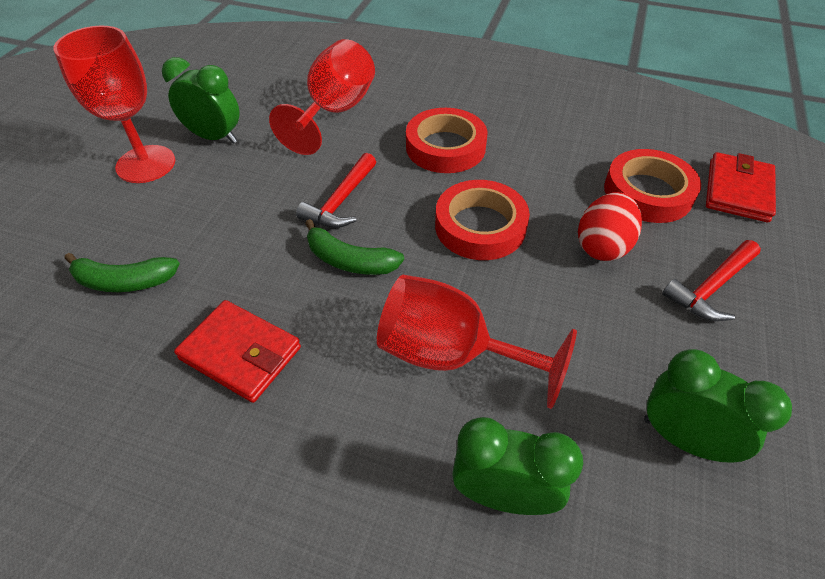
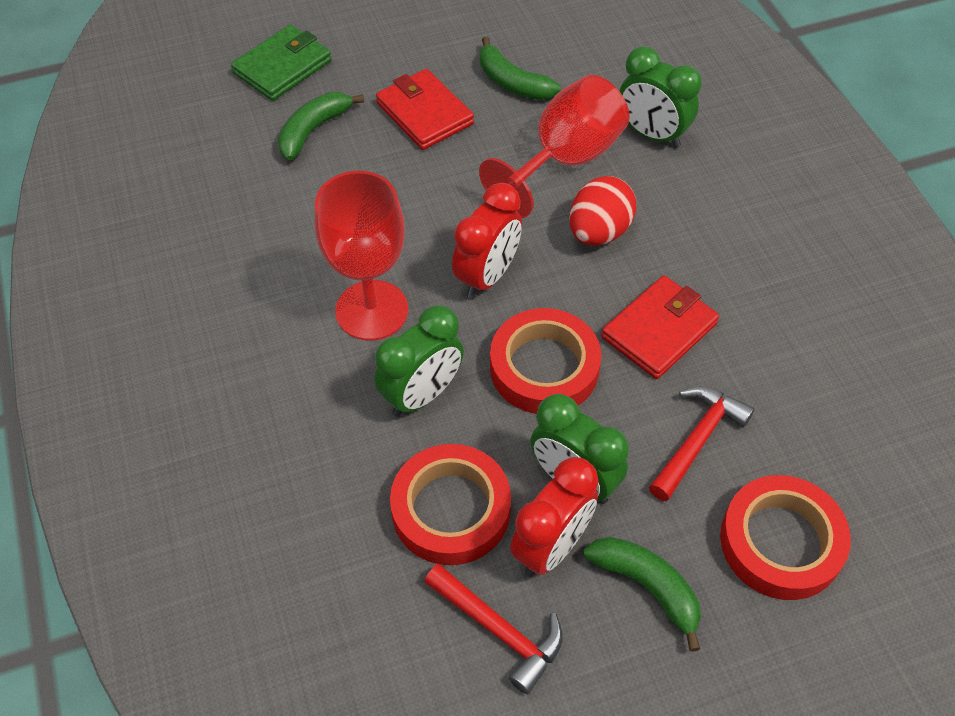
green banana: [64,253,180,292] [305,219,404,275] = 2 -> [278,92,364,161] [480,36,561,100] [583,537,701,652] = 3
green wallet: none = 0 -> [231,25,332,101] = 1
red clock: none = 0 -> [452,183,522,299] [510,457,599,577] = 2
red goblet: [54,25,175,183] [269,39,375,155] [377,275,577,409] = 3 -> [315,171,408,341] [479,75,630,218] = 2

